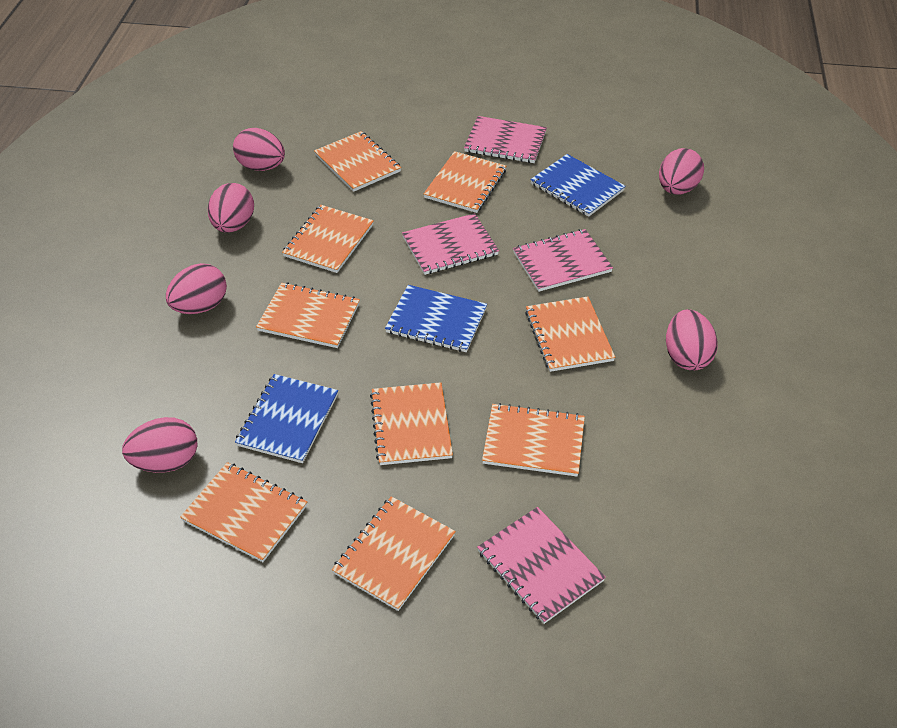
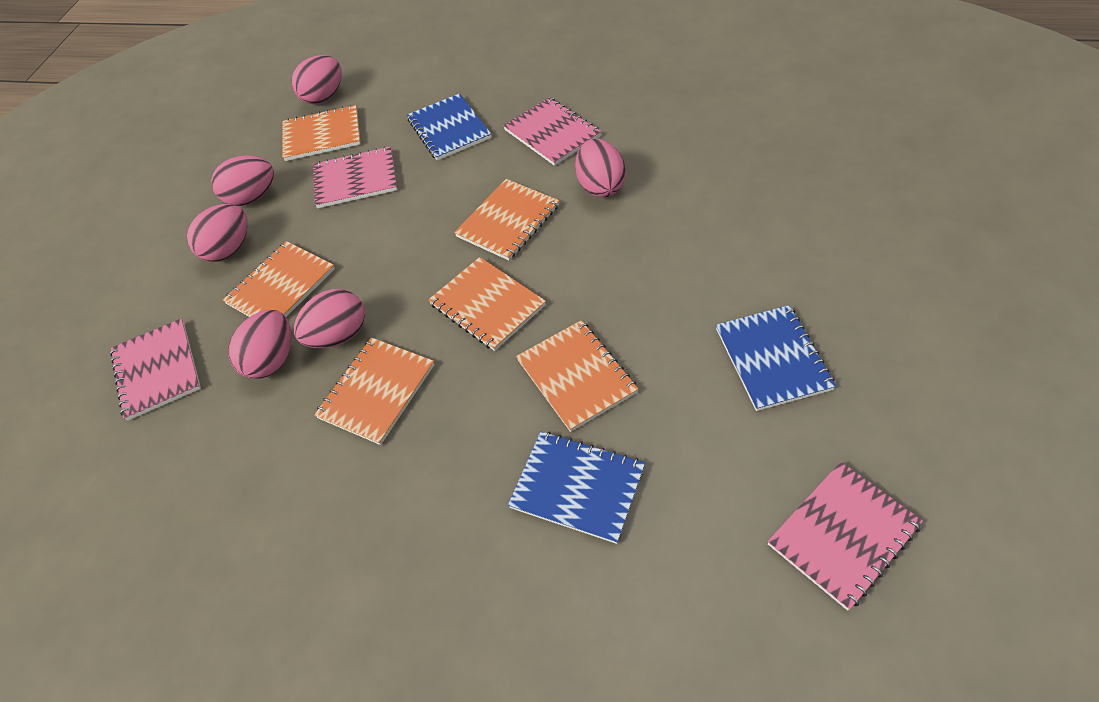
orange notebook: [180,462,307,562] [256,282,360,348] [282,205,374,273] [314,131,401,192] [332,496,456,611] [370,382,453,465] [424,151,506,213] [482,403,585,477] [525,296,615,372] = 9 -> [223,241,335,317] [282,105,361,161] [314,338,434,445] [428,257,546,351] [454,179,559,260] [516,320,638,432] = 6

